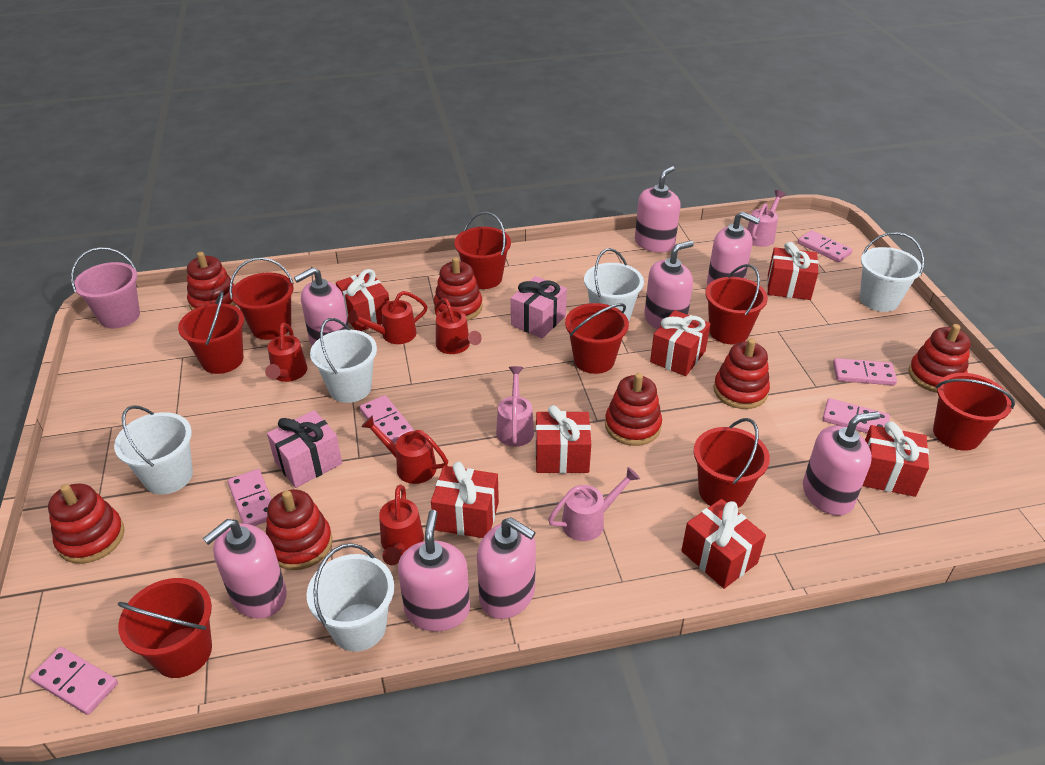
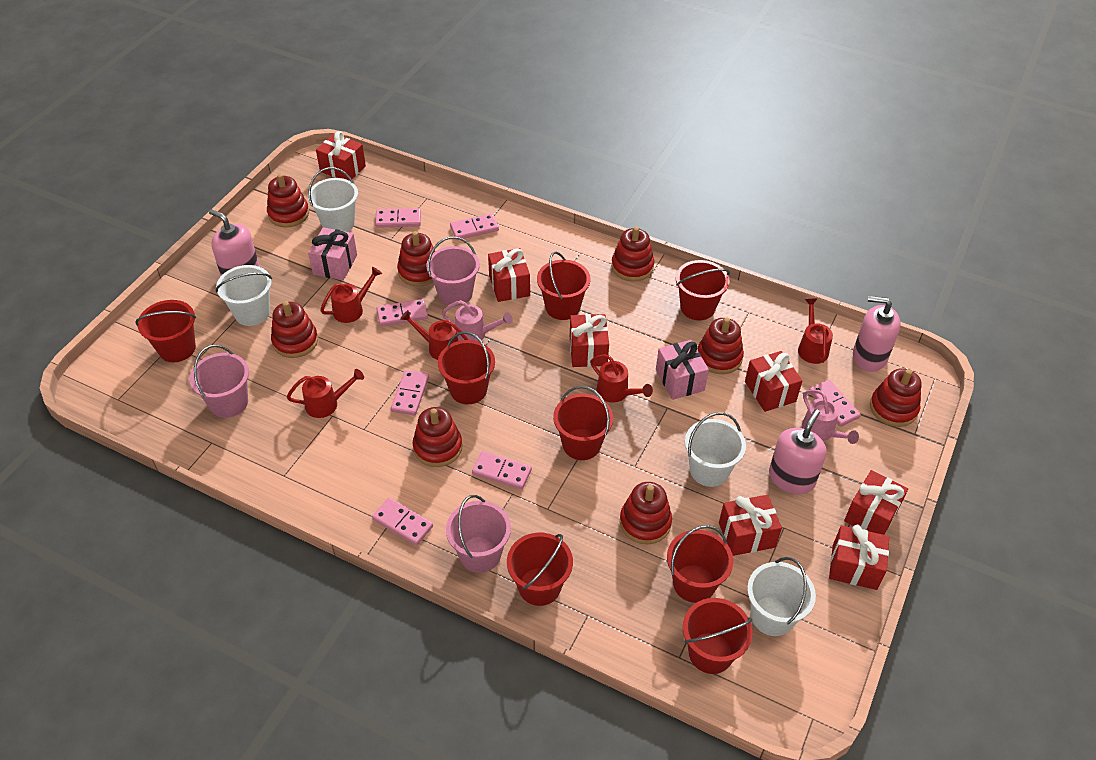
pink bucket: [71,247,140,328] = 1 -> [189,345,249,418] [426,237,480,306] [446,495,511,573] = 3
pink domino: [30,647,118,715] [228,469,272,526] [359,395,414,443] [798,230,853,262] [822,398,890,433] [833,358,897,386] = 6 -> [372,498,433,546] [375,208,421,228] [376,299,428,327] [391,370,429,415] [450,213,499,240] [472,451,532,490] [809,380,861,427] = 7
pink soap dispenser: [203,519,287,619] [294,267,349,346] [398,510,470,631] [477,517,536,619] [635,166,681,252] [644,241,694,329] [707,211,760,285] [803,411,880,516] = 8 -> [209,209,260,276] [769,409,827,494] [853,296,901,372] = 3
pink watering can: [496,366,534,447] [548,467,640,541] [747,190,786,247] = 3 -> [442,300,513,342] [802,389,859,444] = 2
red stacking toy: [48,484,125,564] [187,252,236,310] [266,490,332,570] [434,257,483,321] [605,373,662,446] [713,338,770,409] [908,324,971,393] = 7 -> [267,174,309,228] [271,301,318,358] [397,231,435,286] [413,407,463,467] [611,227,654,282] [620,482,672,545] [698,317,744,374] [870,368,922,427] = 8
white bucket: [114,405,193,494] [307,543,394,652] [310,318,377,403] [584,248,644,321] [860,232,924,312] = 5 -> [216,265,272,326] [308,167,358,232] [685,412,746,487] [747,557,816,636] = 4

